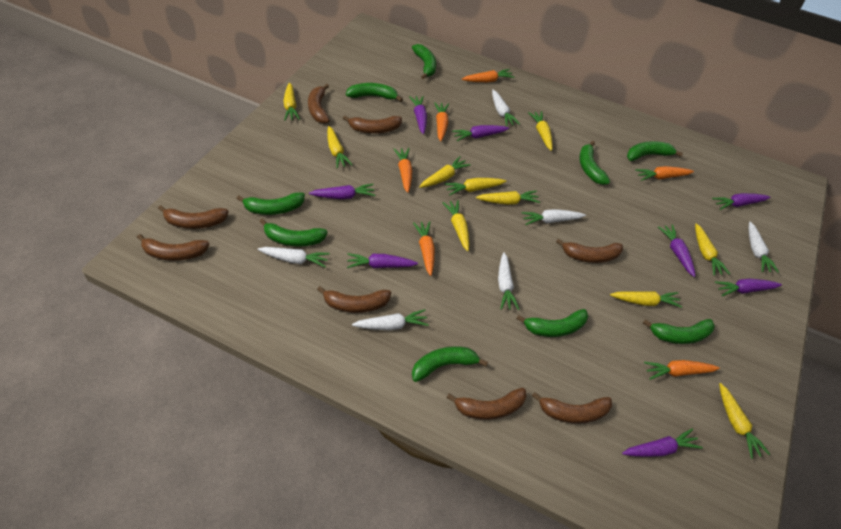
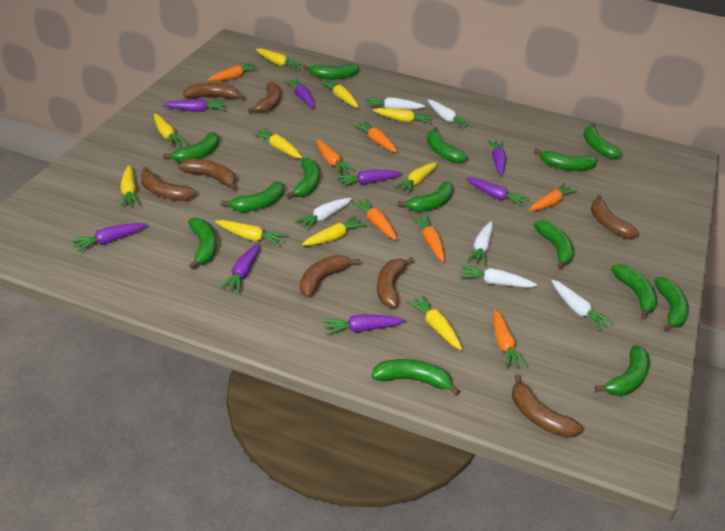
green banana: [237,192,305,215] [259,219,328,247] [346,83,403,102] [412,44,436,79] [412,346,488,382] [516,309,588,337] [579,141,610,185] [627,141,683,161] [642,319,715,344] = 9 -> [163,132,219,163] [188,217,217,269] [221,182,284,212] [286,158,320,198] [303,64,359,79] [371,359,460,395] [398,182,454,212] [427,127,468,163] [534,148,598,171] [534,220,574,269] [584,123,623,159] [595,345,650,396] [611,264,658,319] [654,277,689,331] = 14
orange carrot: [394,148,412,193] [413,221,435,276] [434,102,449,142] [462,69,514,82] [635,166,694,181] [644,360,720,380] = 6 -> [207,62,260,81] [316,139,355,175] [351,198,397,240] [353,121,398,153] [411,215,444,262] [493,309,528,369] [529,183,578,211] = 7

